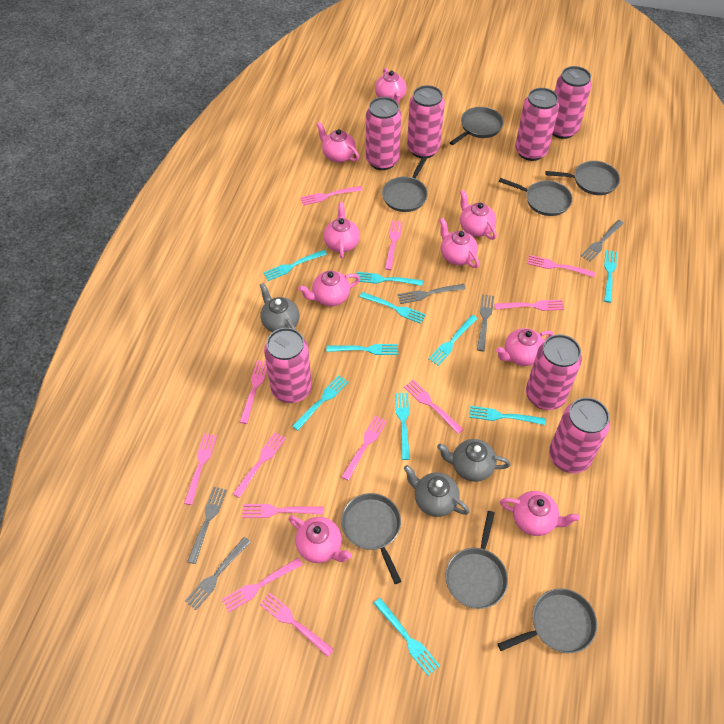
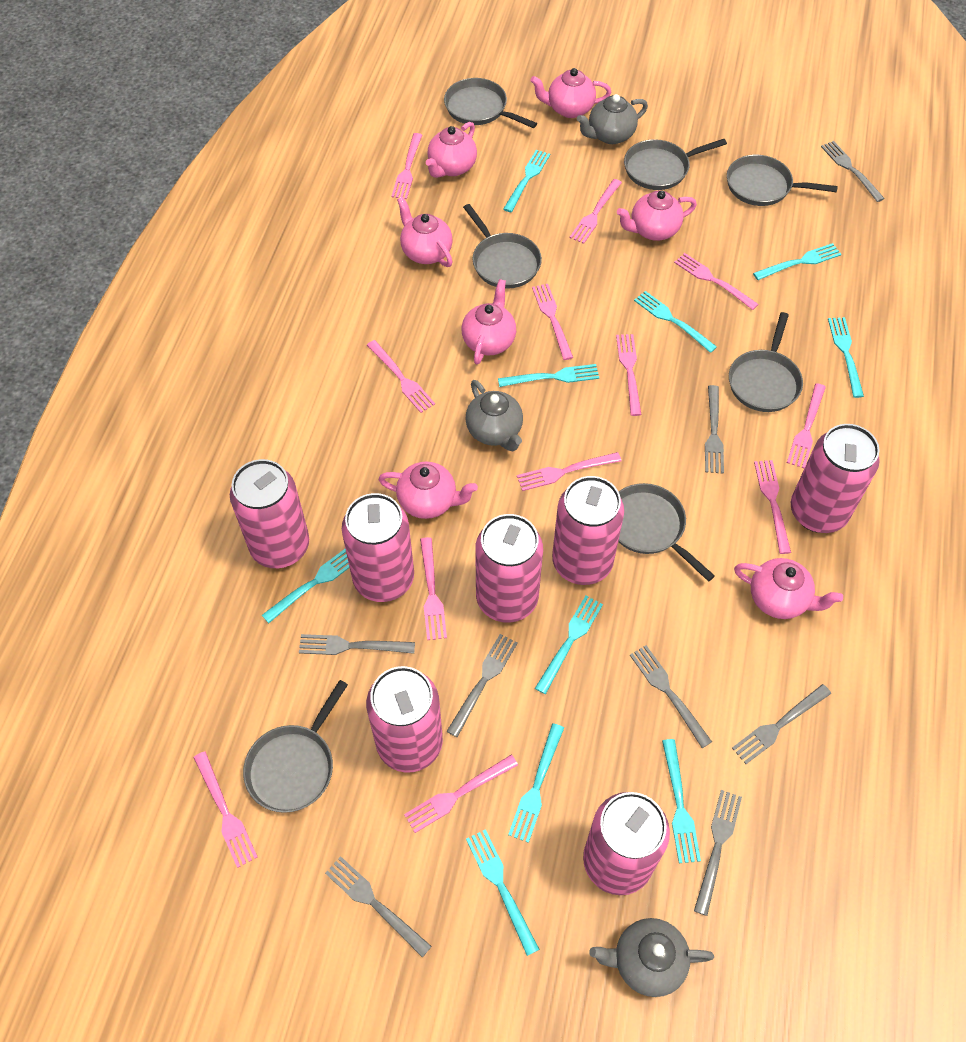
grey fork: [185,537,251,610] [187,487,227,564] [398,284,466,304] [477,294,494,351] [581,220,624,262] = 5 -> [299,634,415,655] [325,856,432,957] [446,634,518,737] [630,645,712,748] [694,790,742,916] [705,385,724,474] [732,684,831,764] [821,141,885,202] = 8
pink teapot: [289,515,352,563] [298,271,360,306] [316,122,359,163] [324,202,360,259] [375,68,406,103] [439,218,479,268] [460,190,497,240] [496,328,553,366] [500,491,580,536] = 9 -> [378,462,478,519] [397,196,453,267] [426,122,477,178] [461,279,516,364] [530,68,611,118] [617,190,697,241] [734,558,843,619] = 7

